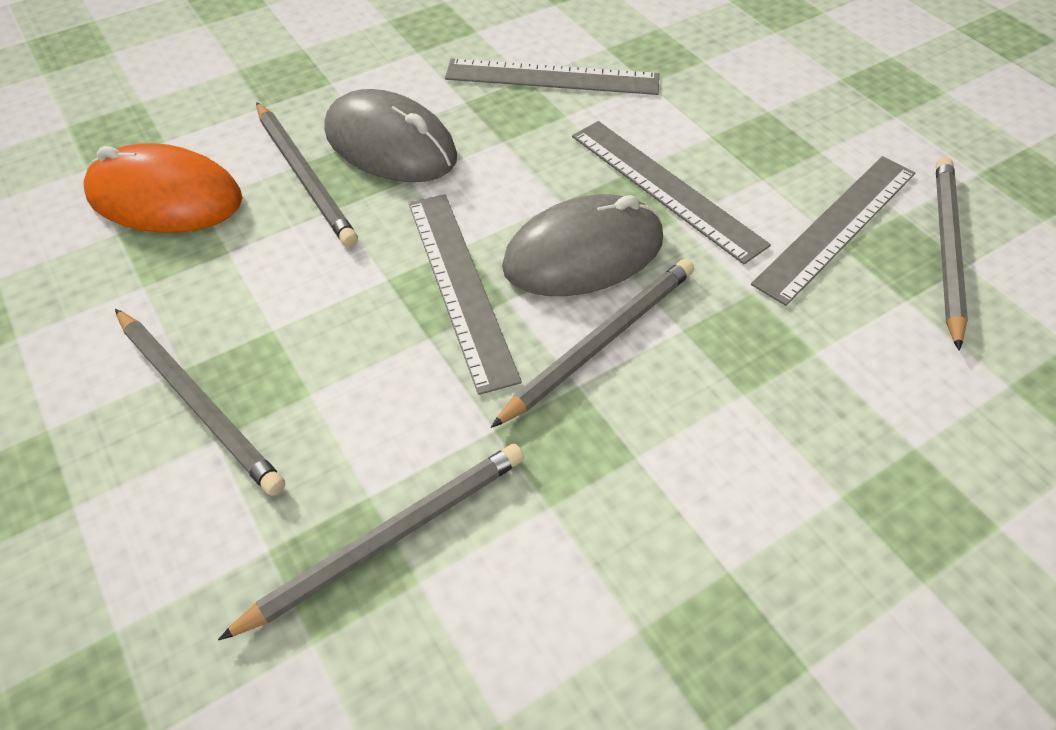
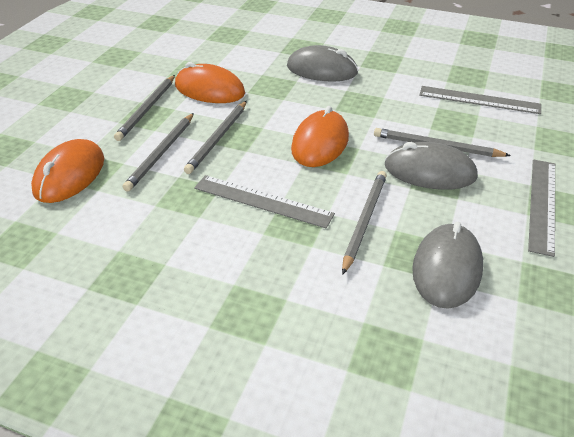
grey mouse: [325,89,457,182] [502,194,663,296] = 2 -> [287,45,358,82] [385,142,478,190] [412,222,483,309] = 3
grey ruler: [409,194,522,395] [445,59,659,95] [572,121,771,264] [751,156,915,306] = 4 -> [194,175,335,228] [419,86,541,114] [528,159,555,257] = 3
orange mouse: [83,143,243,233] = 1 -> [31,139,104,203] [175,62,245,103] [291,106,349,167] = 3

